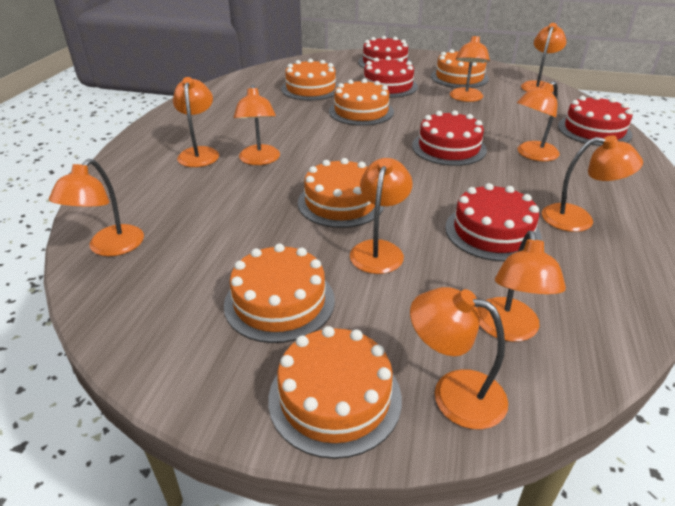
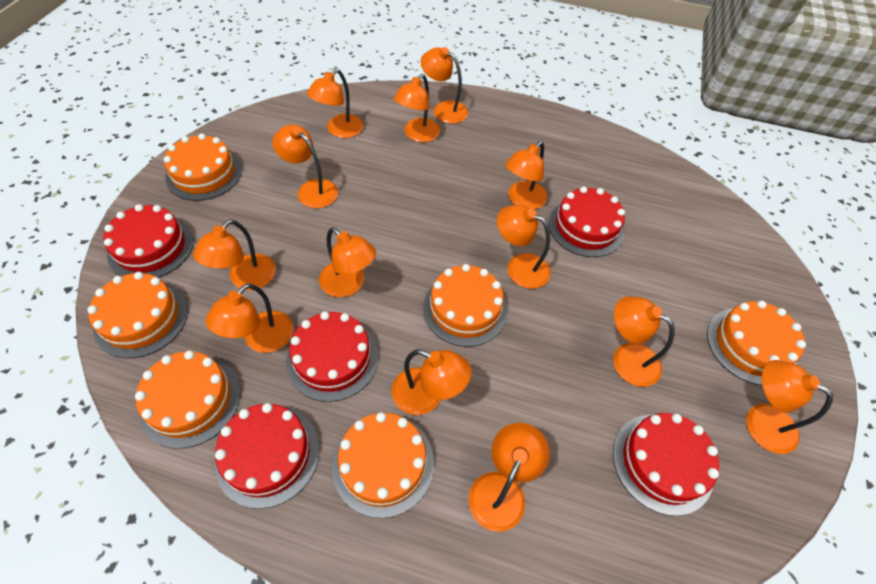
orange lamp: [49,159,144,256] [173,77,219,167] [233,85,280,165] [350,158,413,274] [410,287,508,430] [450,34,490,102] [477,231,566,342] [517,81,560,161] [521,23,567,92] [542,135,643,232] = 10 -> [193,219,276,290] [206,284,293,353] [273,125,338,208] [307,69,364,138] [319,227,376,297] [392,349,472,415] [394,74,440,142] [420,47,468,124] [469,423,550,532] [497,205,551,289] [505,141,548,209] [613,296,675,387] [746,360,833,454] = 13

